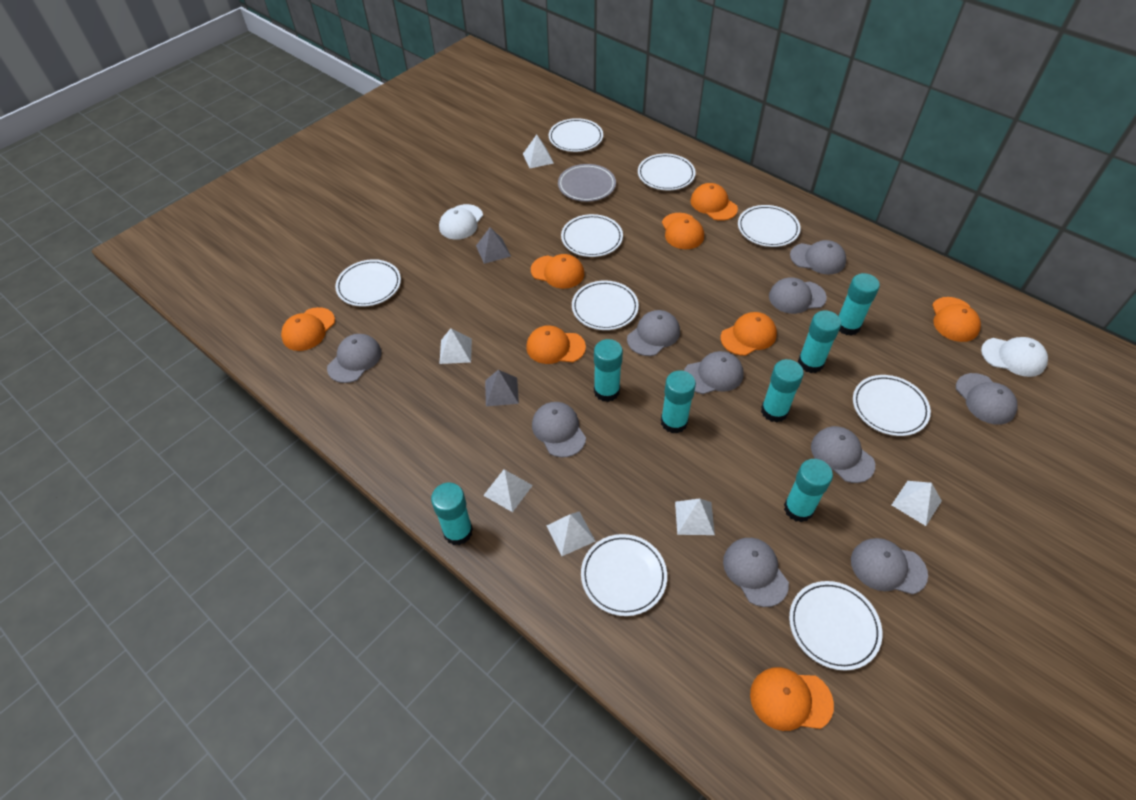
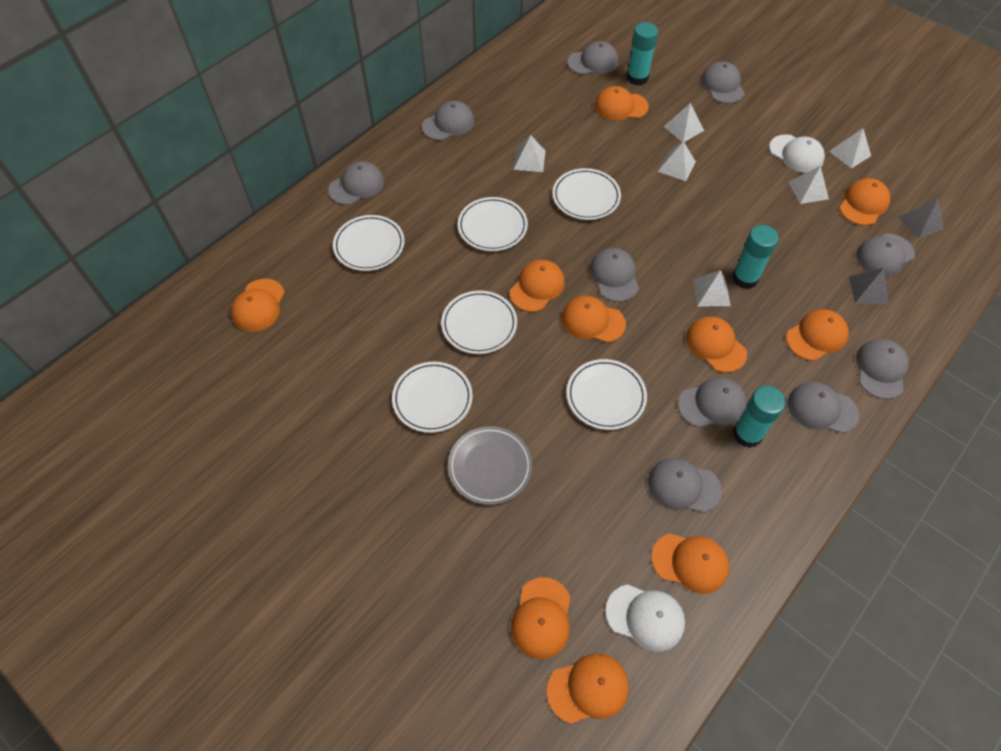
orange cap: [281,307,335,351] [527,325,586,364] [531,254,584,289] [662,213,704,249] [690,183,738,221] [721,312,777,356] [750,667,834,731] [932,297,981,342] = 8 -> [231,279,285,332] [510,260,565,312] [511,577,570,659] [547,653,629,724] [562,296,626,343] [594,86,649,120] [651,533,729,594] [686,316,747,373] [786,309,849,361] [839,178,890,226] = 10
turquoise glue stick: [431,483,473,545] [594,339,623,402] [661,370,696,434] [761,359,804,423] [784,459,833,522] [798,311,841,373] [839,273,880,336] = 7 -> [627,22,658,86] [732,225,779,289] [733,386,786,448] = 3
white plate: [335,259,401,307] [549,118,603,152] [561,214,623,257] [572,280,639,330] [581,534,667,616] [638,154,696,190] [738,205,801,247] [789,581,882,671] [853,375,931,436] = 9 -> [333,215,404,271] [392,362,473,433] [441,290,517,354] [458,197,528,251] [553,168,621,220] [566,359,647,430] = 6

